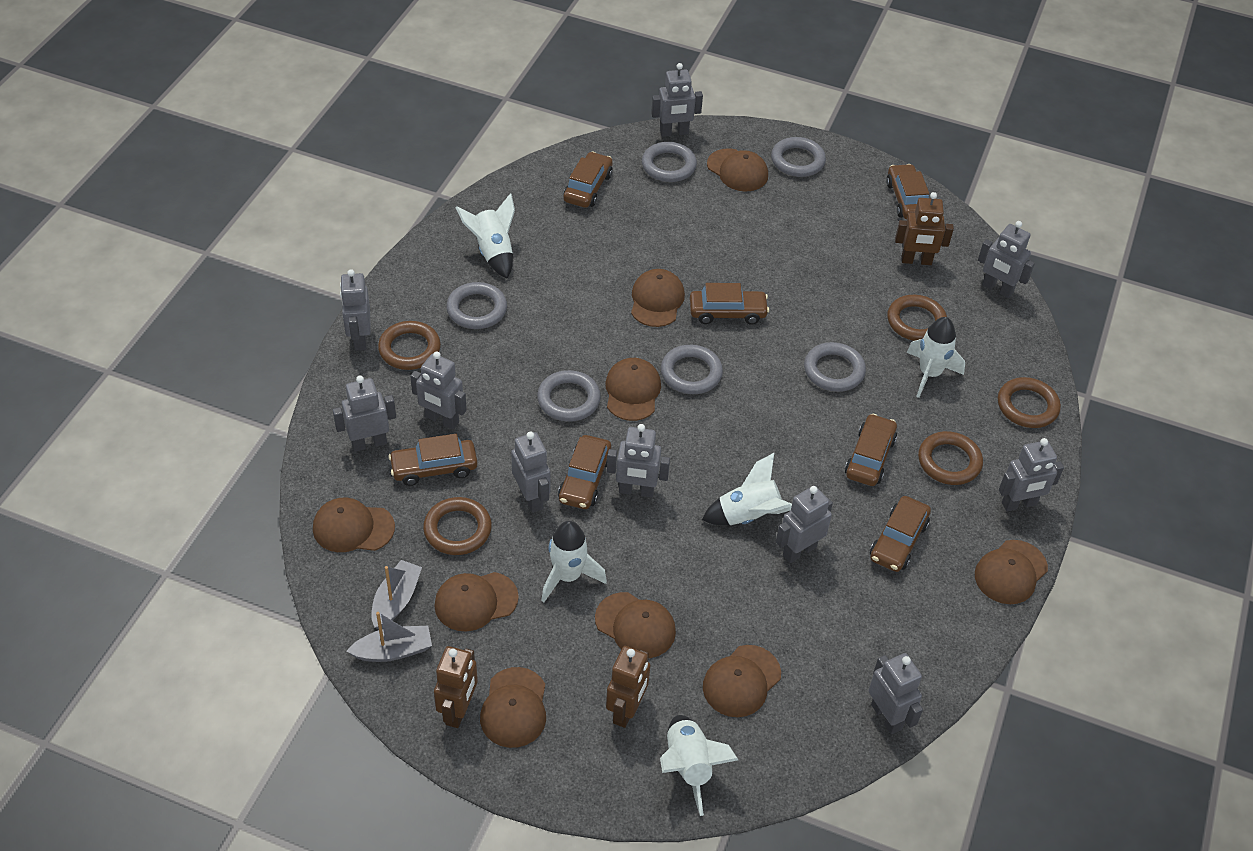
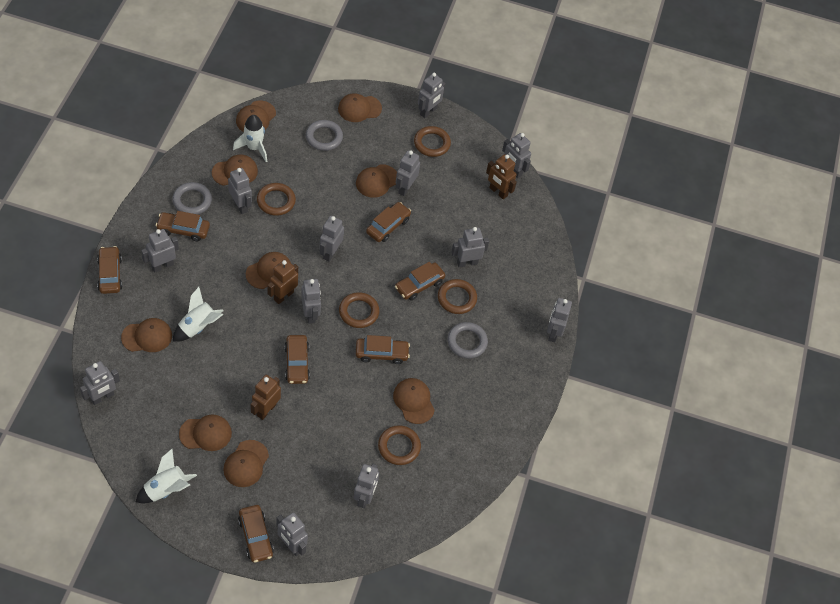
grey boat: [347,612,432,662] [371,560,422,629] = 2 -> none = 0
grey ring: [446,282,507,329] [537,370,601,422] [642,142,697,182] [661,345,723,394] [771,137,826,177] [804,342,866,392] = 6 -> [172,182,212,214] [306,120,343,151] [447,322,488,358] = 3
grey robot: [333,376,396,452] [340,269,371,351] [410,351,467,430] [511,432,551,513] [607,424,670,498] [651,63,703,137] [776,486,833,563] [868,653,923,735] [978,221,1035,298] [999,438,1064,511] = 10 -> [80,361,120,405] [141,229,179,273] [228,168,252,214] [276,512,308,556] [301,279,321,324] [319,216,344,262] [354,464,379,508] [396,150,420,196] [418,73,446,118] [451,227,489,267] [502,133,531,178] [547,298,572,342] = 12
white rocket: [456,193,515,279] [541,521,607,602] [660,715,738,816] [702,453,792,525] [907,317,965,398] = 5 -> [136,449,197,503] [173,287,224,342] [233,115,267,162] = 3

